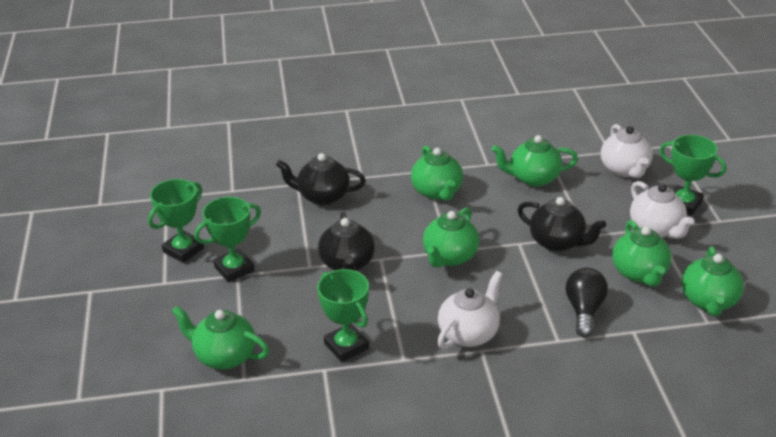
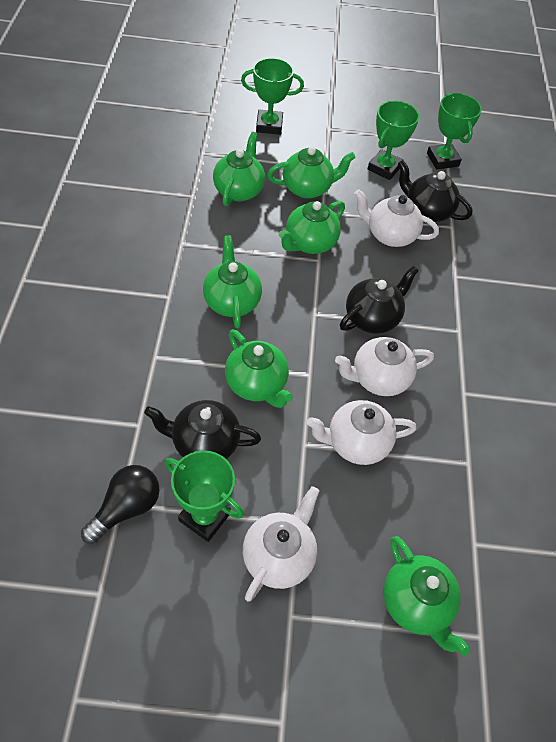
white teapot: [437,271,503,349] [601,124,653,178] [630,181,694,239] = 3 -> [243,486,319,601] [307,400,417,465] [335,337,434,396] [354,189,439,247] = 4

